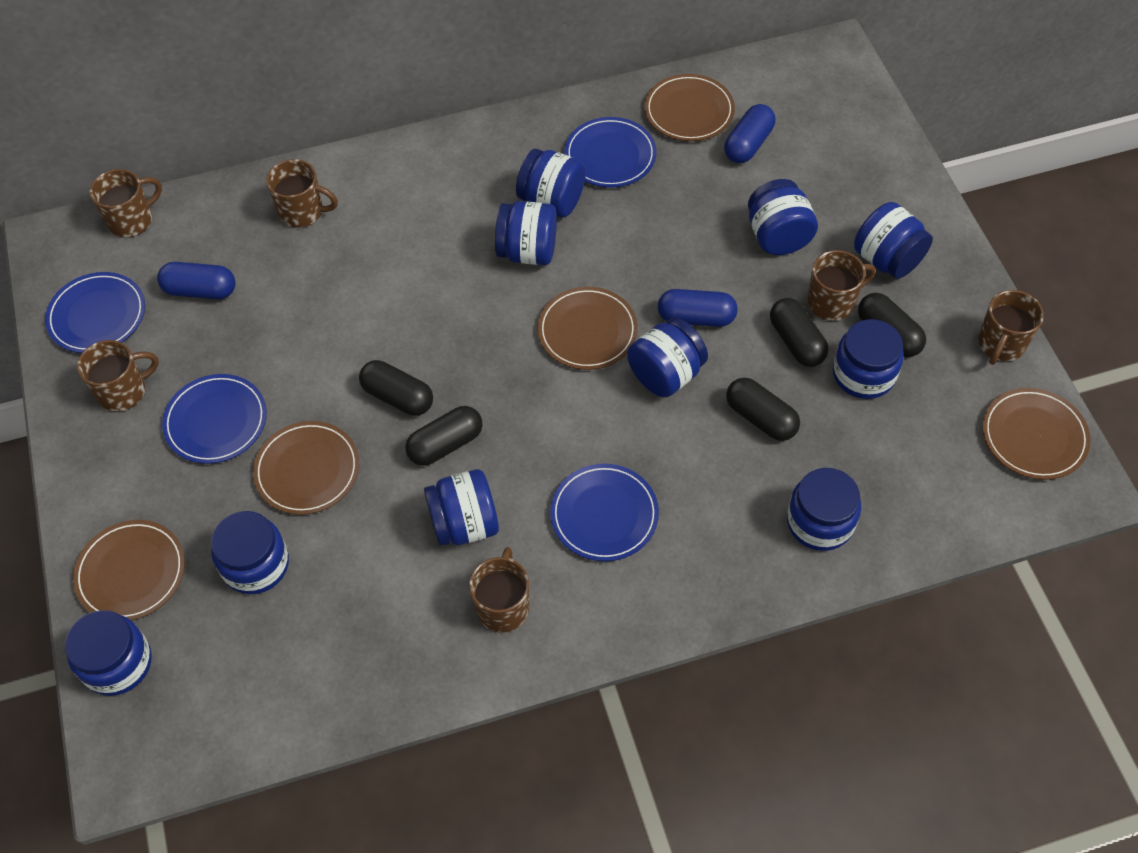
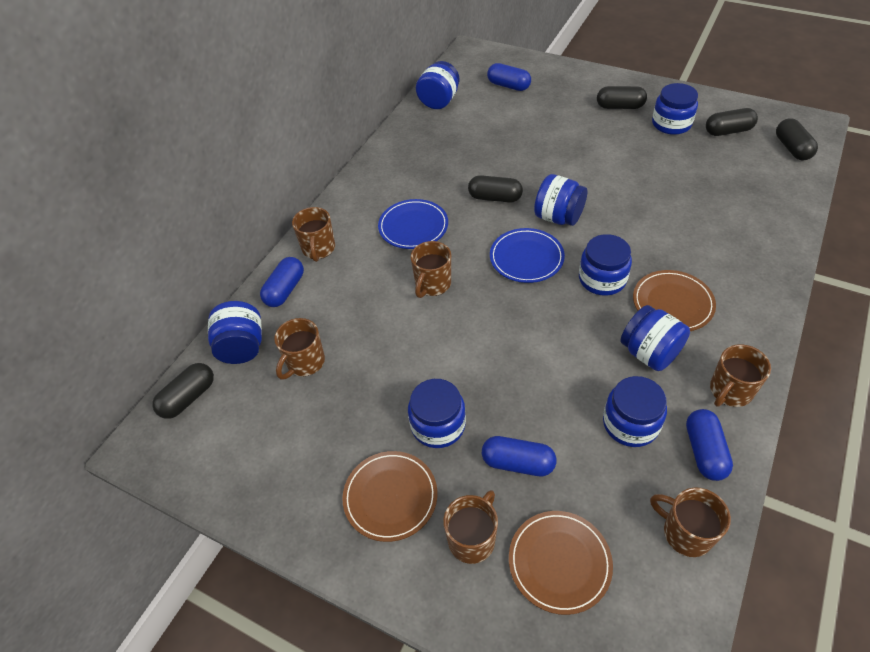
blue capsule: [157,262,236,299] [658,289,738,327] [724,104,775,163] = 3 -> [260,257,304,307] [482,436,556,476] [487,63,531,91] [686,409,733,481] = 4
blue jar: [65,610,152,696] [211,511,289,594] [424,469,499,546] [495,201,557,265] [516,149,586,218] [627,318,708,397] [748,179,818,255] [787,468,861,551] [833,319,904,399] [854,202,933,279] = 10 -> [208,301,262,364] [408,379,466,448] [416,61,460,109] [534,174,587,226] [579,234,632,296] [603,376,667,447] [621,305,690,371] [652,83,698,135] = 8
blue plate: [45,272,145,353] [162,374,267,464] [550,464,659,561] [565,117,657,187] = 4 -> [378,199,448,249] [490,228,565,283] = 2
brown plate: [73,520,185,620] [253,421,359,515] [538,287,638,370] [645,74,735,141] [982,388,1091,480] = 5 -> [342,451,437,542] [509,511,613,615] [633,270,716,331] = 3

